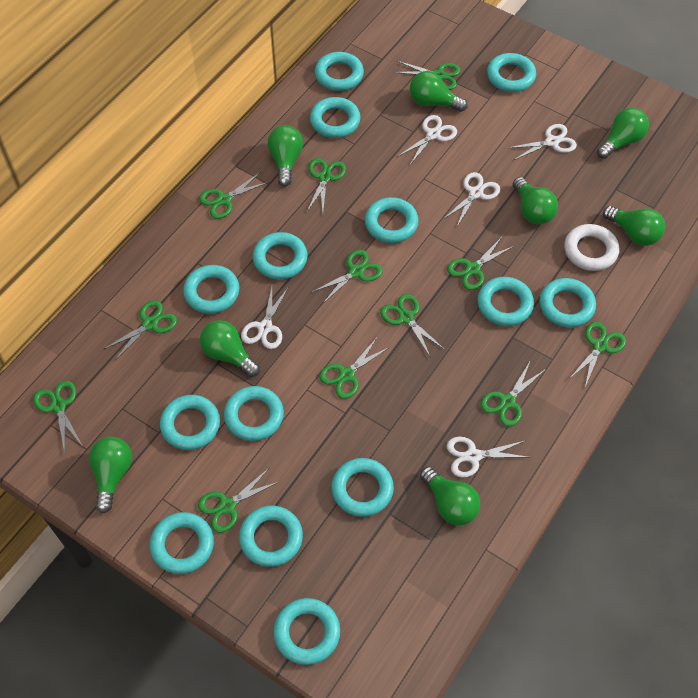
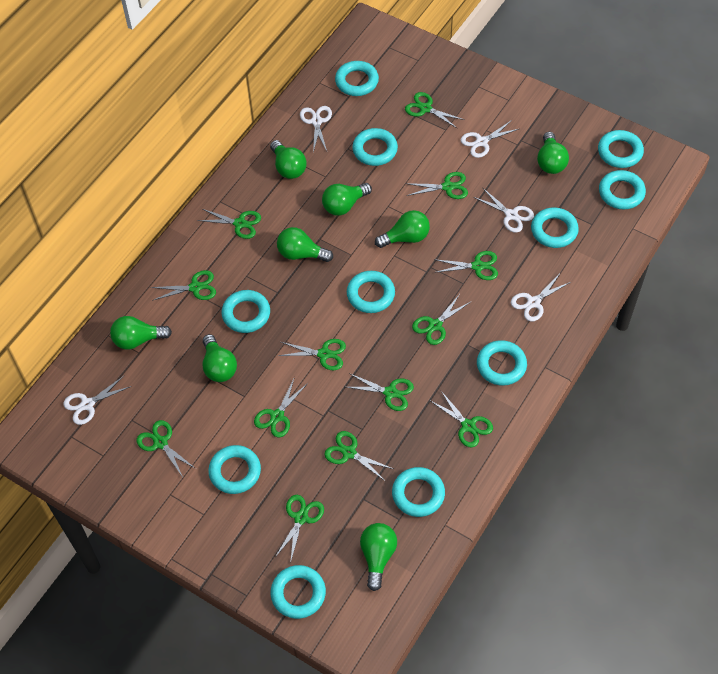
green scissors: [33,381,82,453] [104,300,177,360] [198,467,280,533] [199,172,269,219] [307,158,346,212] [312,250,383,304] [319,336,390,399] [380,294,444,358] [394,61,461,90] [447,237,514,290] [480,360,546,427] [569,322,626,387] = 12 -> [137,420,196,477] [151,270,216,301] [197,209,261,239] [254,377,308,437] [275,495,324,564] [278,339,346,370] [324,431,393,481] [347,373,414,411] [405,92,464,128] [405,172,468,199] [412,294,471,345] [431,391,493,448] [434,251,498,280] = 13
turquoise ring: [150,512,214,574] [160,395,220,450] [183,265,239,314] [224,386,284,441] [239,506,303,567] [253,232,308,280] [274,598,340,665] [310,97,361,138] [315,52,364,91] [332,458,394,517] [365,197,419,243] [478,277,534,326] [487,53,536,92] [539,278,596,328] = 14 -> [208,445,261,494] [221,290,270,333] [270,565,326,619] [335,61,379,96] [347,271,395,313] [352,128,398,166] [392,467,445,517] [477,340,527,386] [531,207,579,248] [598,130,644,168] [599,170,646,210] = 11
white ring: [564,224,619,271] = 1 -> none = 0

